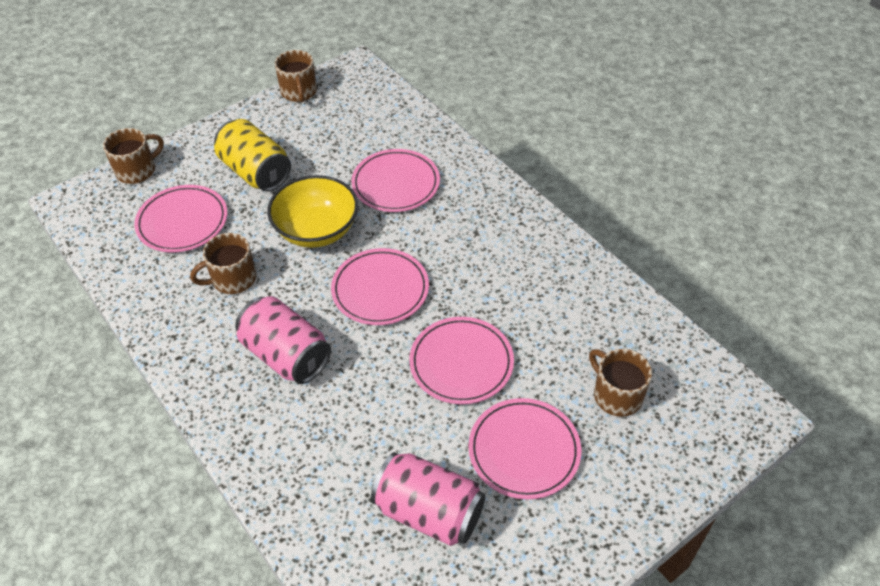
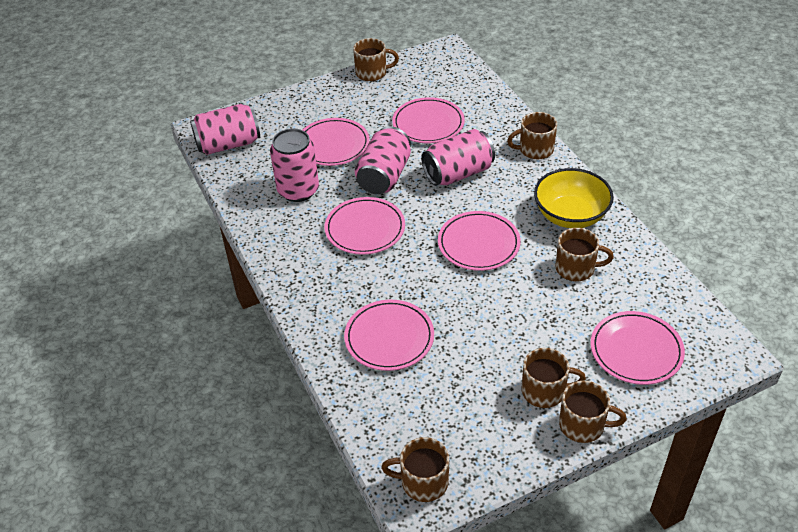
brown mug: [103,128,164,184] [190,233,256,294] [275,50,317,102] [589,349,652,417] = 4 -> [353,38,399,81] [381,437,449,502] [507,112,557,159] [521,348,586,408] [555,228,614,281] [559,381,627,443] = 6
pink can: [235,296,331,384] [371,452,485,546] = 2 -> [190,104,260,155] [270,128,319,202] [355,126,411,194] [421,129,495,186] = 4
pink plate: [134,185,227,252] [331,248,429,325] [351,149,440,212] [409,317,514,404] [468,398,581,499] = 5 -> [303,118,370,166] [325,197,405,255] [344,300,434,371] [392,97,465,143] [438,211,521,271] [591,311,685,385] = 6
yellow can: [214,119,291,191] = 1 -> none = 0

